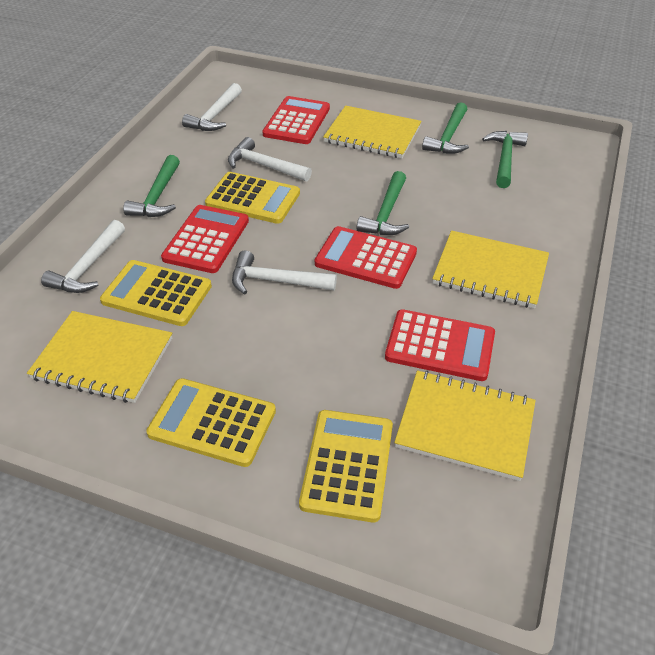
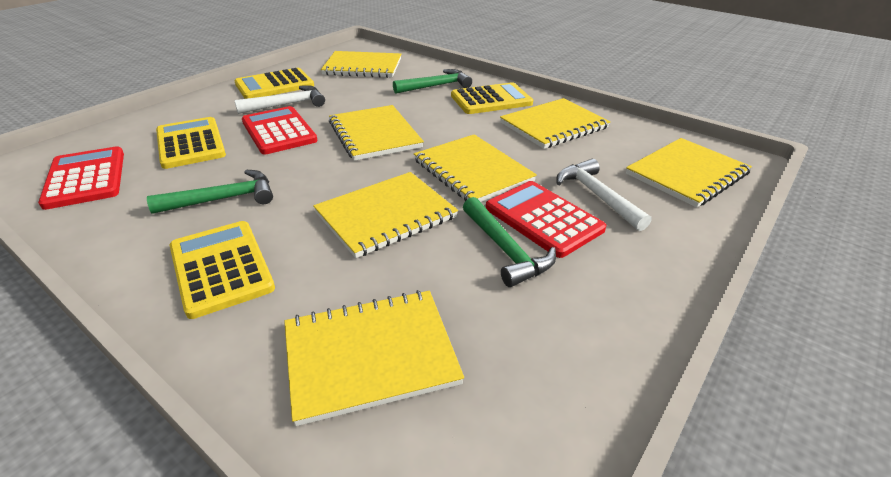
green hammer: [123,155,180,217] [357,171,409,235] [422,102,469,154] [482,131,528,188] = 4 -> [147,170,273,214] [393,69,472,94] [463,197,556,287] = 3
red calculator: [161,205,249,273] [262,96,330,144] [315,226,417,289] [385,309,495,381] = 4 -> [38,146,124,210] [242,106,317,154] [486,181,606,258] = 3
white hammer: [41,220,125,293] [182,83,242,131] [228,137,312,181] [232,251,337,295] = 4 -> [234,85,325,114] [557,159,652,231] = 2
yellow notebook: [27,311,172,403] [323,106,421,158] [394,370,536,481] [432,230,549,308] = 4 -> [284,290,464,426] [313,172,458,258] [321,51,401,78] [329,105,424,161] [414,134,537,202] [500,98,611,149] [626,138,752,208] = 7

